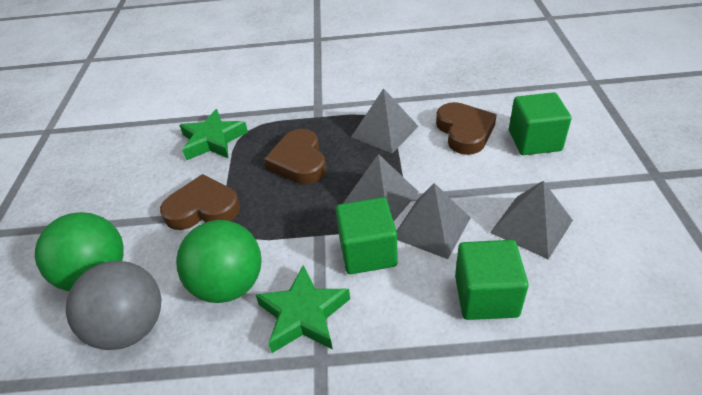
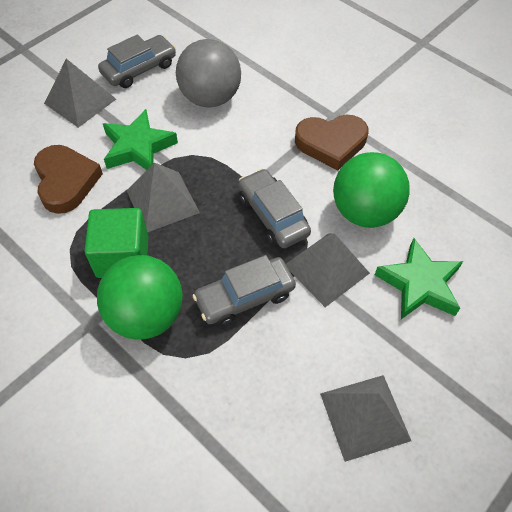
brown heart: [160,174,240,230] [264,129,326,184] [436,102,497,155] = 3 -> [34,145,103,214] [295,115,368,171] = 2
green cube: [336,197,398,274] [455,240,529,320] [509,92,572,155] = 3 -> [84,208,149,278] = 1
grey car: none = 0 -> [98,34,176,88] [192,255,296,326] [238,169,311,248] = 3

